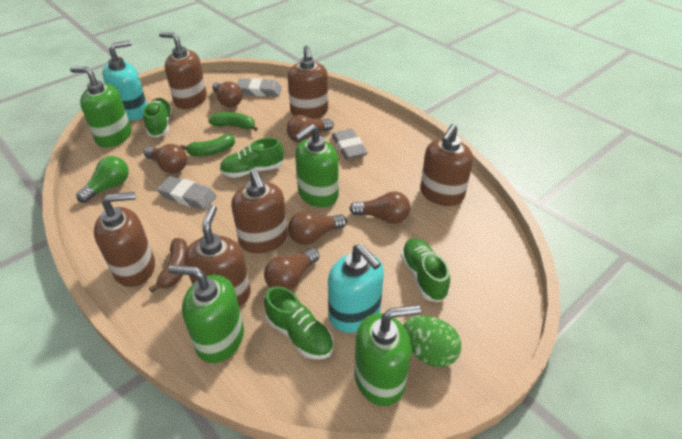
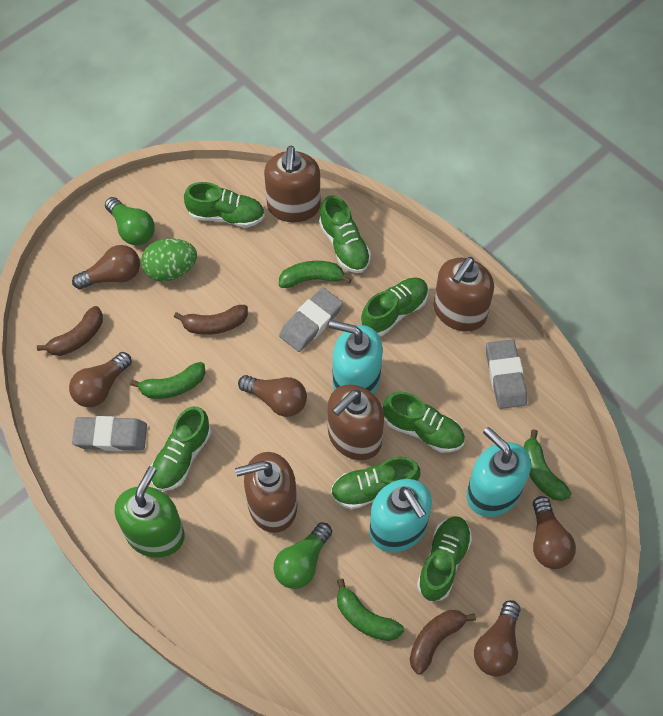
brown banana: [149,238,188,293] = 1 -> [37,306,103,356] [174,305,248,335] [410,610,476,674] = 3
brown light bulb: [144,144,187,173] [212,81,242,107] [264,248,320,290] [287,115,334,143] [288,211,347,245] [349,191,410,224] = 6 -> [69,352,132,407] [72,245,140,290] [238,375,307,417] [474,600,520,676] [533,496,576,569] = 5
brown soap dispenser: [94,192,155,287] [159,32,207,109] [184,205,251,307] [231,169,288,253] [288,45,328,119] [420,124,473,206] = 6 -> [235,452,297,533] [264,146,321,222] [328,385,384,460] [434,257,494,332] = 4
green banana: [180,134,235,156] [208,112,258,131] = 2 -> [130,362,205,399] [279,261,352,288] [337,579,404,641] [523,429,572,501] = 4
green light bulb: [76,156,129,203] = 1 -> [105,197,155,245] [274,522,332,589] = 2
green shoe: [143,98,172,137] [219,138,284,178] [264,286,334,359] [401,238,450,302] = 4 -> [151,406,211,491] [184,182,265,228] [319,195,371,273] [331,457,420,509] [361,277,428,336] [383,392,465,453] [417,516,472,602] = 7
green soap dispenser: [70,67,132,148] [168,265,244,363] [294,124,339,207] [355,305,421,406] = 4 -> [115,466,184,558] = 1
turquoise soap dispenser: [102,40,147,121] [328,244,384,333] = 2 -> [329,320,383,394] [369,479,432,552] [466,427,531,517] = 3

